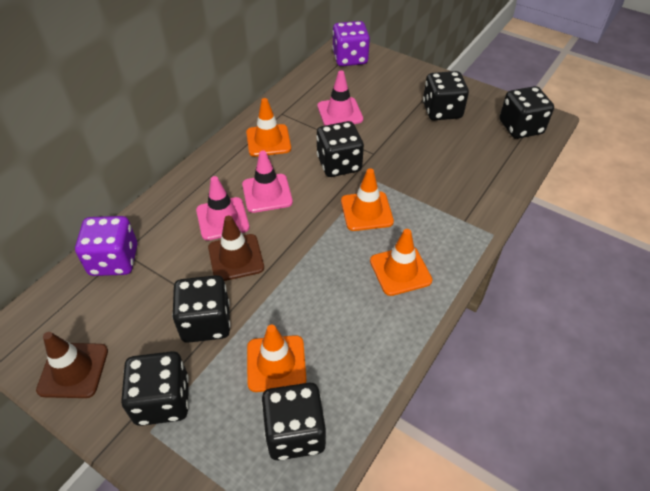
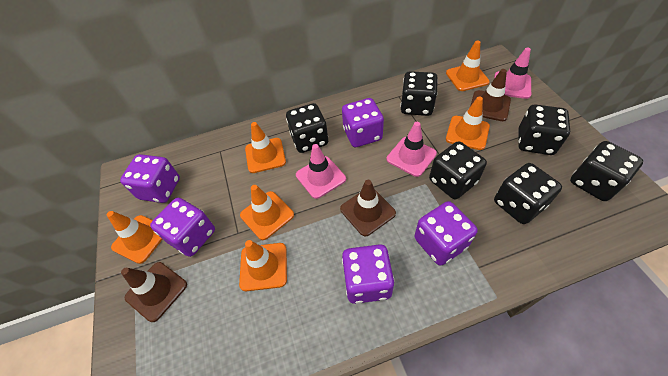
brown traffic cone: [36,332,108,398] [208,216,264,281] = 2 -> [121,262,187,322] [340,180,396,236] [471,69,511,121] = 3
orange traffic cone: [246,98,291,157] [247,325,306,392] [341,169,394,231] [370,229,433,296] = 4 -> [107,211,163,264] [239,240,287,291] [240,185,294,240] [245,122,286,173] [446,41,490,91] [446,97,490,150] = 6
purple dice: [75,216,137,276] [332,21,370,66] = 2 -> [120,154,180,203] [150,198,215,257] [342,98,384,147] [342,244,394,304] [414,201,478,266] = 5

